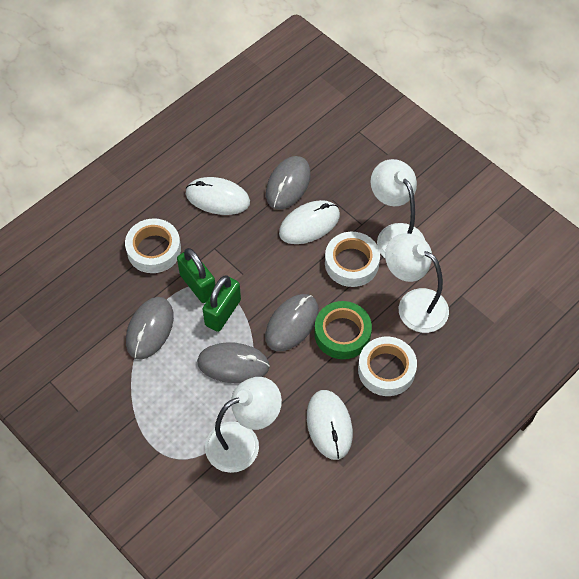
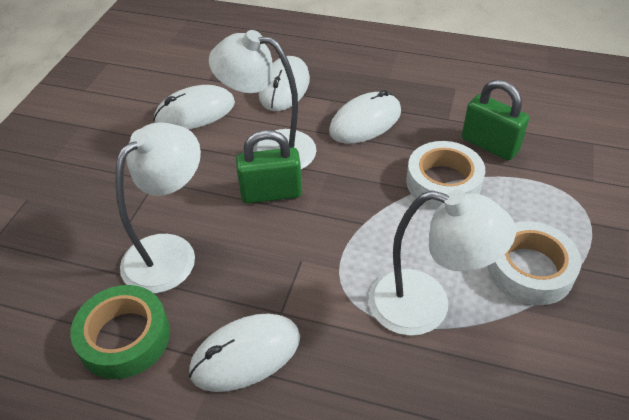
grey mouse: [126,297,174,360] [197,342,270,384] [265,294,319,351] [266,156,311,210] = 4 -> none = 0
white mouse: [186,177,250,215] [279,200,340,244] [307,390,353,460] = 3 -> [153,85,235,130] [189,314,300,392] [259,56,310,111] [329,90,401,144] = 4
white tape: [125,218,181,273] [325,232,380,287] [358,337,417,396] = 3 -> [406,141,485,209] [487,221,581,305] = 2

